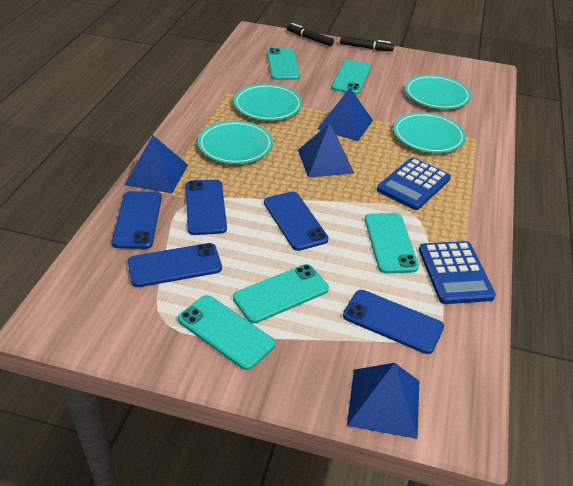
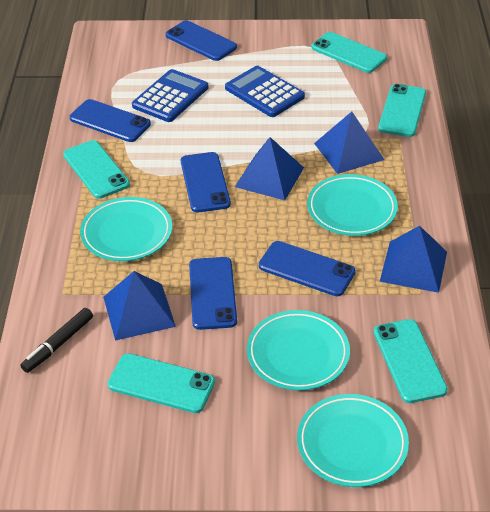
black marker: [287,23,334,46] [340,36,394,51] = 2 -> [20,308,93,373] = 1

